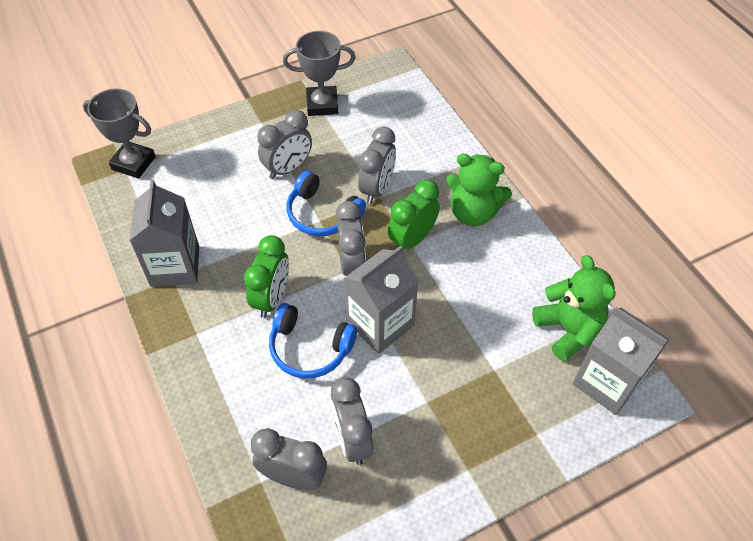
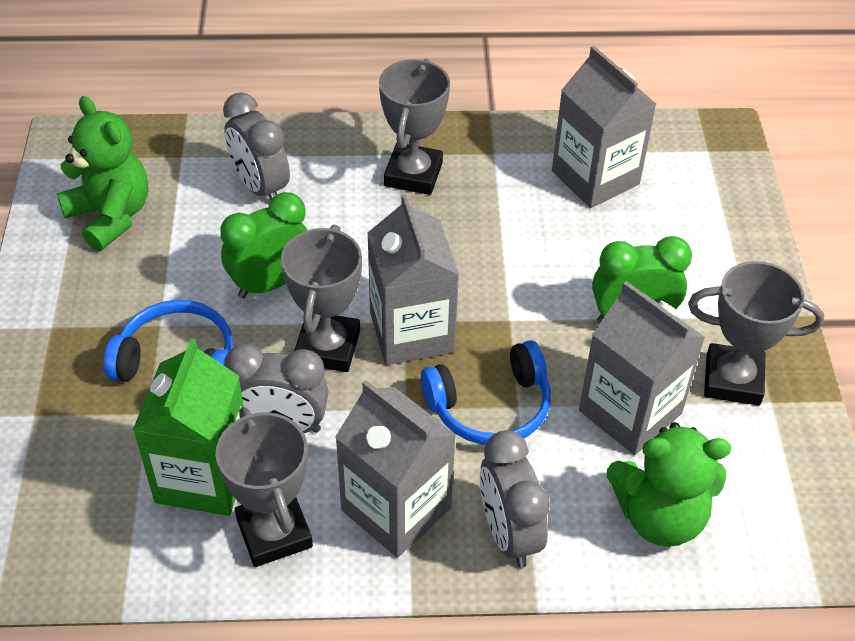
green carton: none = 0 -> [133,338,244,516] = 1
grey carton: [129,180,199,287] [344,246,419,354] [572,307,670,415] = 3 -> [335,380,456,557] [367,194,459,365] [552,46,656,208] [579,281,706,455] = 4
grey clock: [251,428,327,490] [257,110,312,179] [331,378,373,465] [336,201,366,276] [358,127,396,204] = 5 -> [223,92,290,200] [224,344,328,433] [480,430,550,568] = 3
grey trophy: [83,89,156,179] [283,31,356,116] = 2 -> [216,407,313,567] [281,225,362,372] [379,59,450,195] [688,261,824,406] = 4

